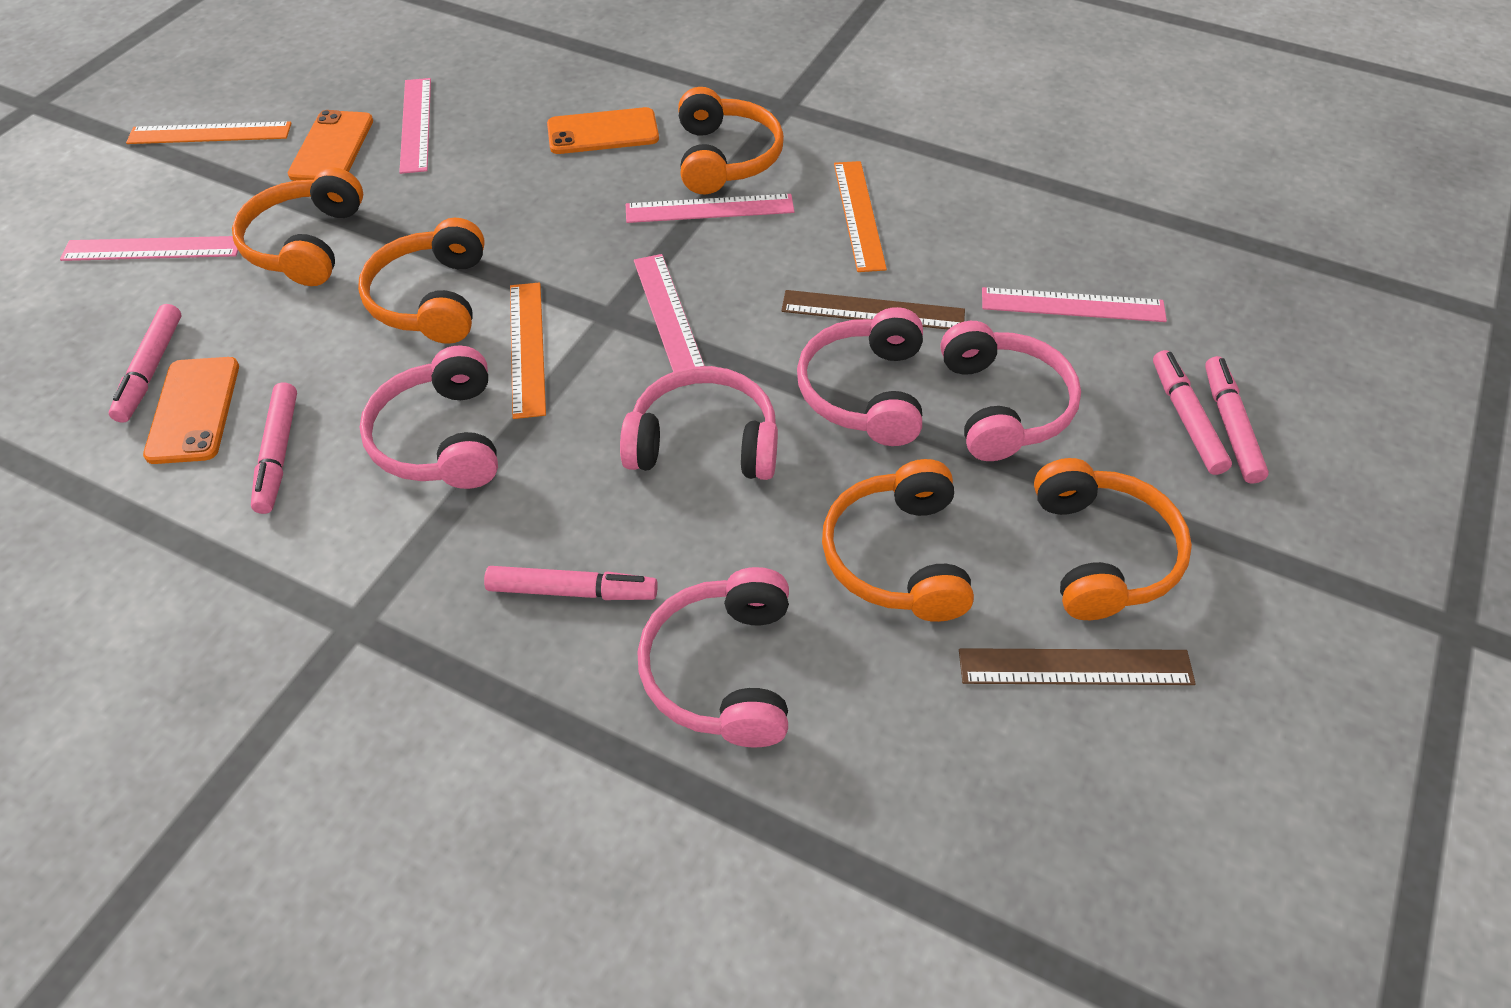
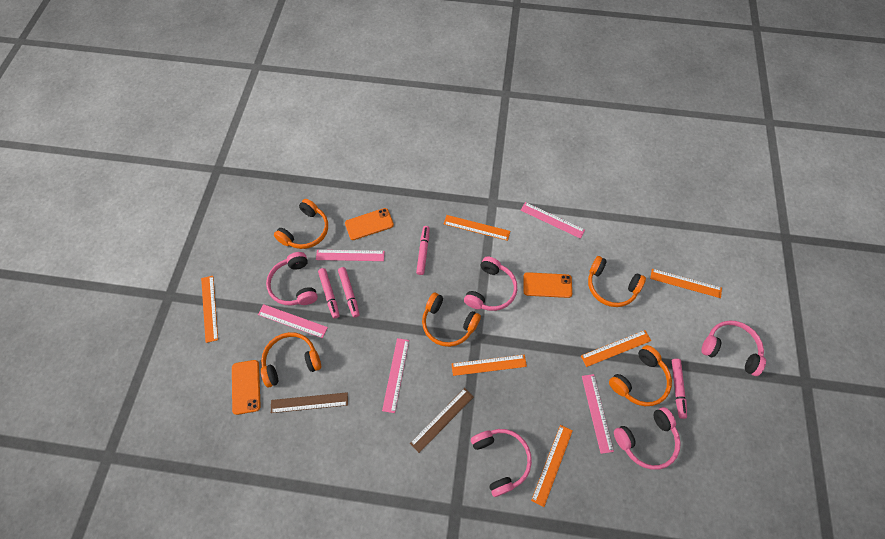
orange ruler: [126,121,292,144] [510,282,546,419] [834,161,887,272] = 3 -> [201,276,218,343] [444,215,510,241] [451,355,527,376] [531,425,572,507] [581,330,651,367] [650,269,722,298] = 6
pink marker: [109,304,182,423] [251,382,297,514] [484,566,658,600] [1153,350,1232,475] [1205,356,1269,484] = 5 -> [318,268,340,318] [338,267,359,317] [416,226,430,275] [672,359,687,419] = 4

